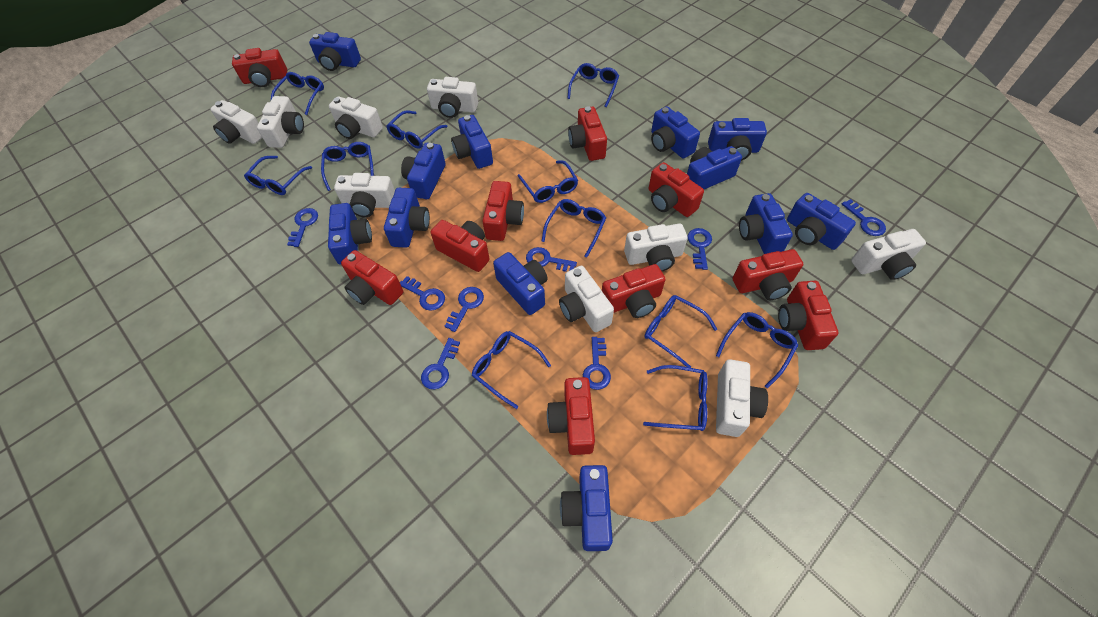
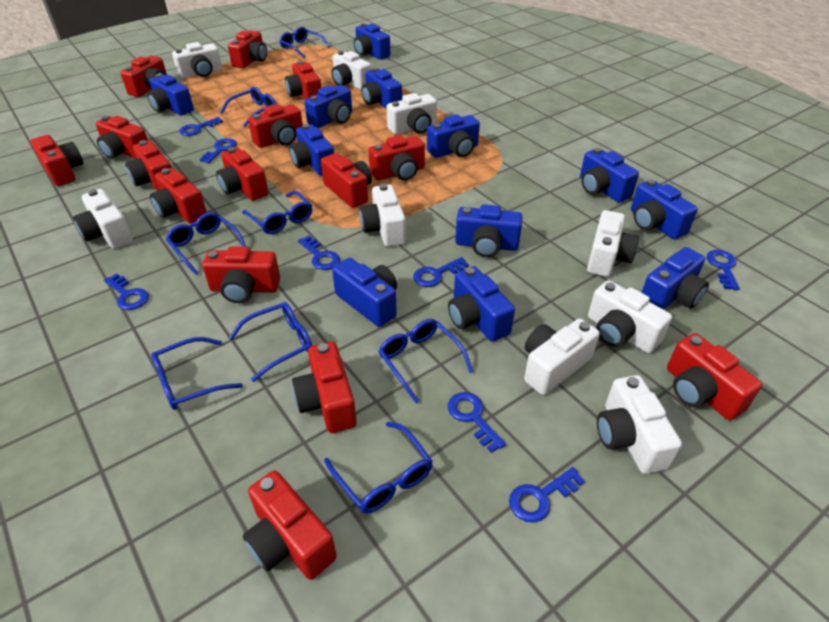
blue glasses: [244,156,312,195] [271,72,324,115] [321,142,374,191] [386,110,448,149] [472,331,551,409] [518,160,578,203] [541,199,606,258] [567,63,619,107] [643,365,707,431] [644,295,717,368] [716,312,798,389] = 11 -> [151,337,243,410] [166,212,246,275] [220,87,276,127] [229,302,312,382] [242,191,312,234] [280,27,330,58] [324,422,433,514] [378,319,473,403] = 8
red camera: [232,48,287,87] [341,250,403,305] [431,220,490,272] [482,181,524,241] [547,377,595,455] [568,106,607,161] [602,264,666,318] [649,162,704,217] [733,249,803,300] [778,281,838,350] = 10 -> [31,135,84,186] [96,116,148,159] [120,56,167,97] [125,140,172,191] [150,168,207,224] [202,246,280,303] [216,147,269,201] [228,30,267,68] [243,470,337,580] [248,104,303,148] [285,61,321,100] [292,342,357,433] [321,153,372,208] [368,135,425,181] [667,333,762,420] = 15

